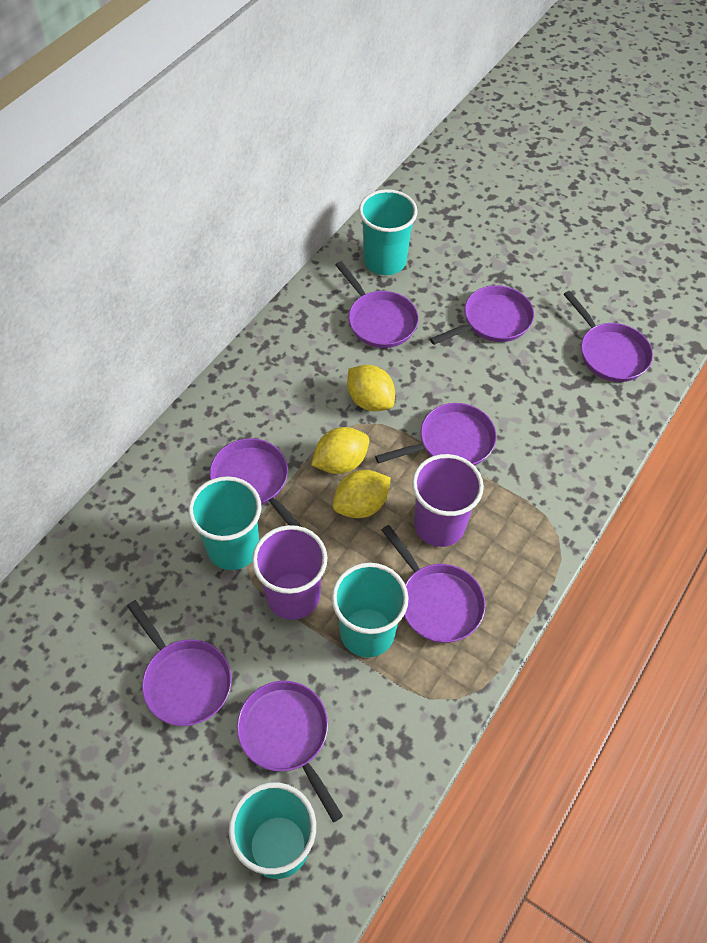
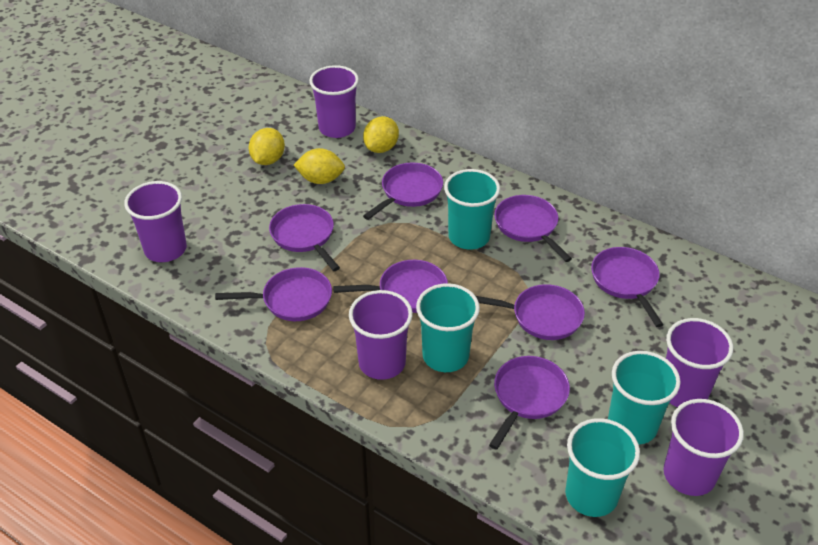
purple cup: [252,525,328,620] [412,454,484,547] = 2 -> [124,181,187,262] [309,65,359,138] [349,290,413,380] [663,399,744,496] [666,318,733,407] = 5

